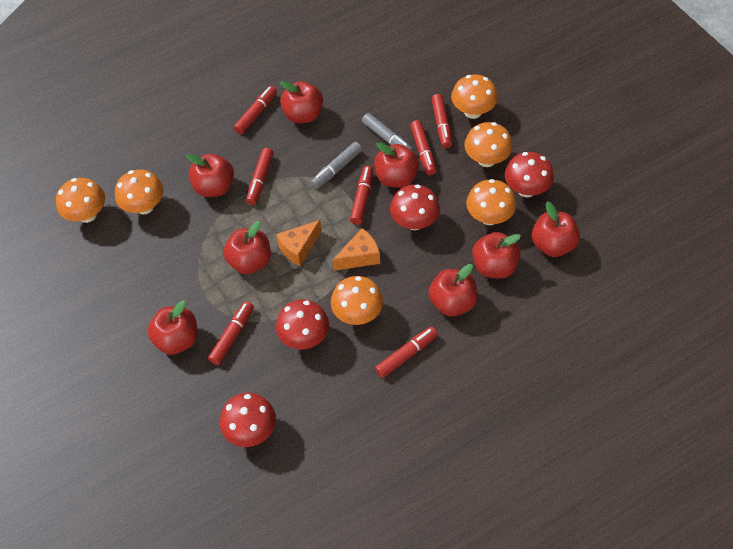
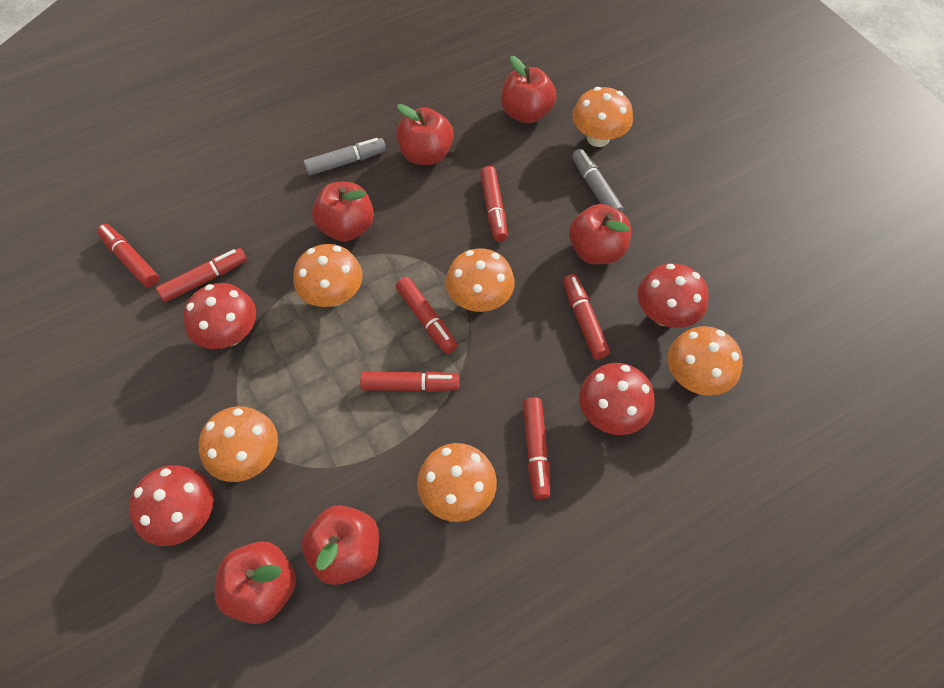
orange cheese: [276,220,322,266] [333,228,380,271] = 2 -> none = 0
red apple: [147,300,198,355] [186,154,234,197] [223,221,271,274] [280,81,323,123] [374,142,419,188] [429,264,478,316] [472,232,521,278] [531,201,580,257] = 8 -> [215,541,296,624] [302,505,379,585] [312,182,374,242] [396,104,454,165] [501,56,556,123] [569,204,631,264] = 6

